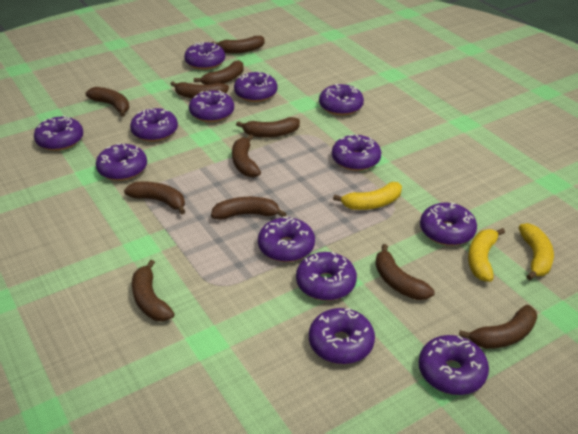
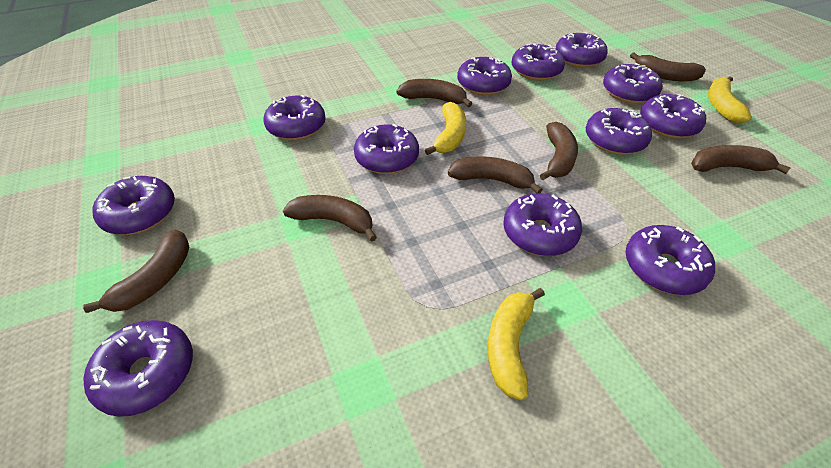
brown banana: [86,87,129,116] [124,181,186,215] [132,260,174,321] [171,82,229,98] [194,60,244,85] [211,197,287,220] [212,36,265,53] [232,134,261,177] [236,117,300,138] [375,244,435,300] [459,305,537,349] = 11 -> [83,230,189,313] [283,195,377,242] [396,79,473,107] [448,157,543,193] [540,122,578,180] [630,52,706,81] [691,145,791,174] = 7
purple donut: [34,115,83,151] [96,143,147,181] [130,108,178,142] [184,42,225,70] [189,90,234,122] [234,71,277,102] [258,216,315,262] [296,252,357,301] [309,308,375,364] [319,84,364,115] [332,134,381,171] [419,335,489,395] [420,203,477,246] = 13 -> [83,320,193,417] [92,176,175,235] [264,95,326,140] [354,124,419,174] [457,57,512,95] [503,193,582,256] [511,43,565,81] [556,32,608,68] [586,108,652,155] [603,63,663,104] [625,225,715,295] [640,94,706,139] = 12

